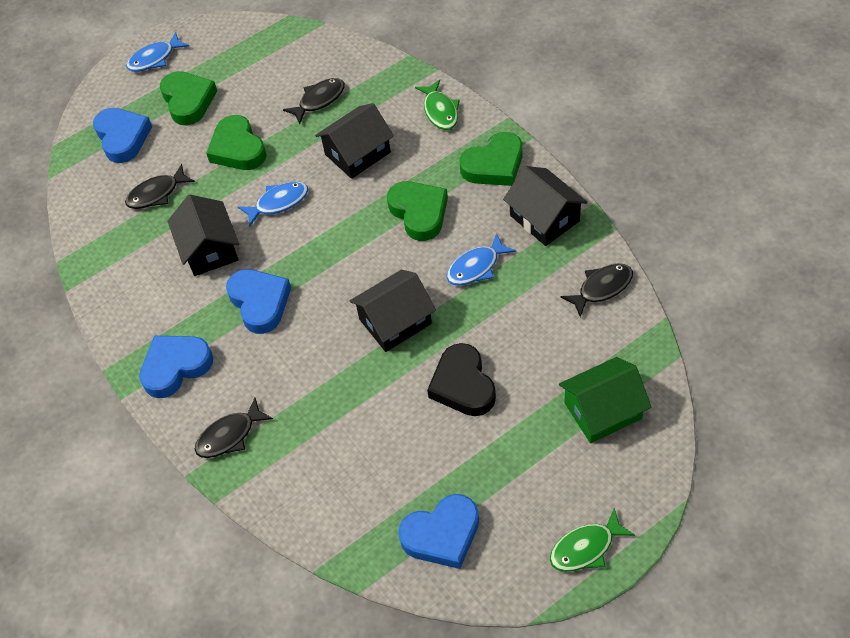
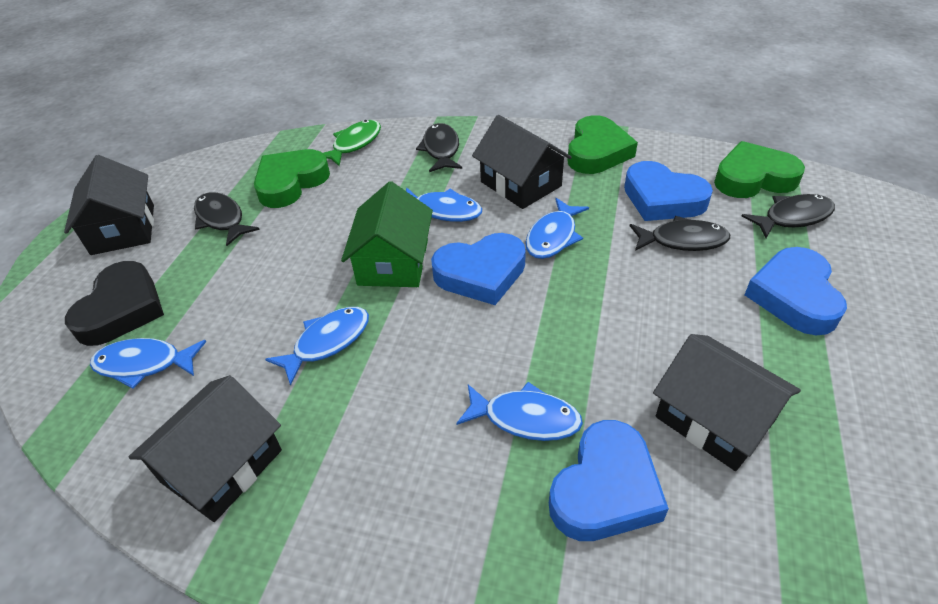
blue fish: [126,32,189,72] [238,181,308,227] [447,233,516,286] = 3 -> [90,338,206,389] [265,307,369,386] [406,187,482,222] [456,382,583,441] [525,198,589,259] = 5
green fish: [415,80,460,130] [550,508,635,572] = 2 -> [323,120,381,166] = 1
green heart: [160,71,217,125] [206,115,267,170] [387,181,448,241] [460,132,522,186] = 4 -> [254,149,330,208] [568,115,638,174] [714,141,805,198] = 3

